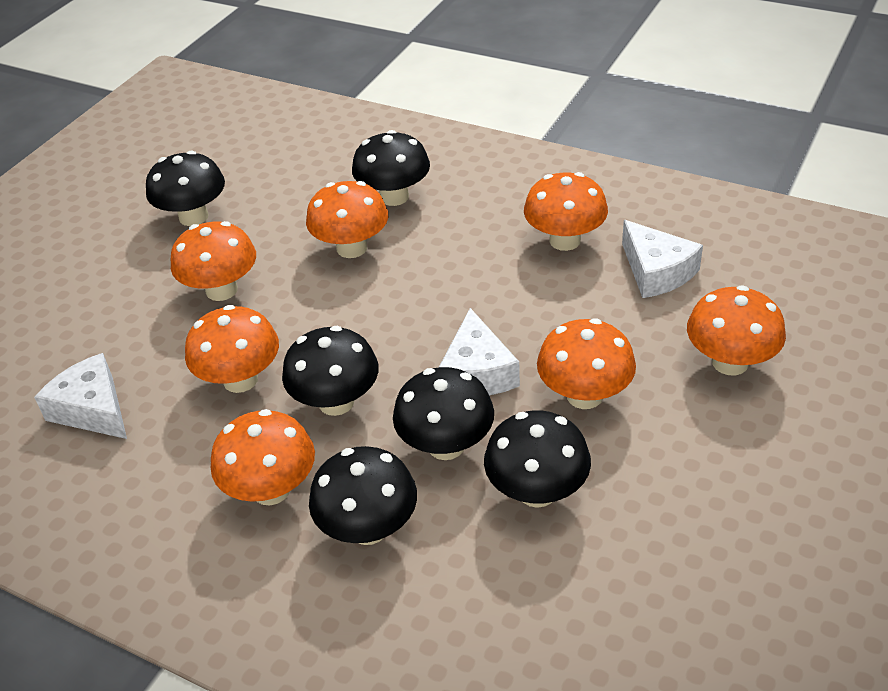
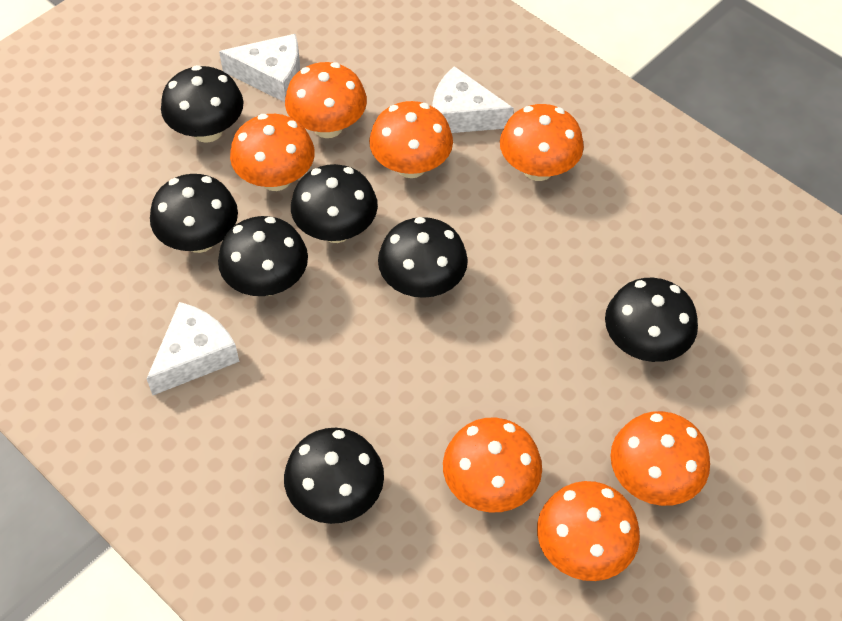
black mushroom: [146,151,225,226] [282,326,379,416] [309,446,417,545] [352,130,430,206] [393,367,494,460] [484,410,591,508] = 6 -> [150,174,238,253] [161,65,244,143] [218,216,308,296] [284,428,384,524] [291,164,378,243] [378,217,468,298] [605,278,698,362] = 7

